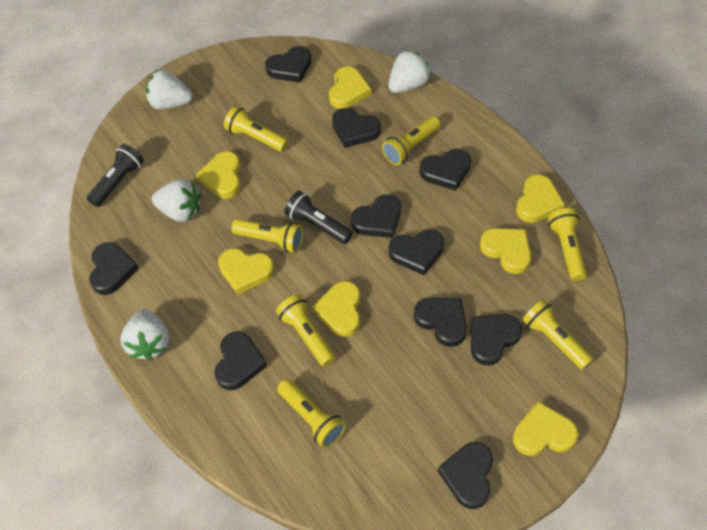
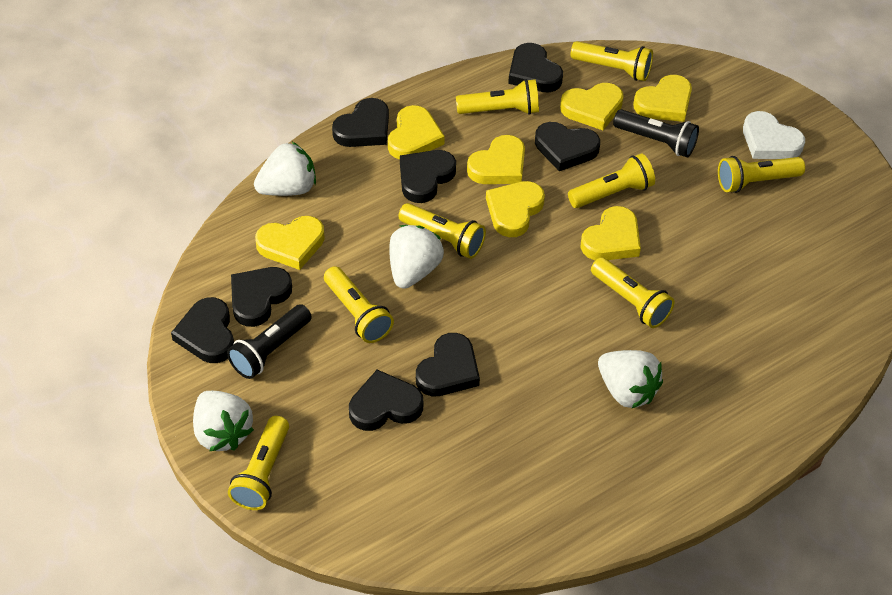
black heart: [89,242,139,295] [215,331,267,390] [265,46,312,83] [332,108,381,148] [351,194,401,238] [389,230,444,275] [414,298,467,347] [420,149,471,191] [438,442,493,509] [471,314,522,366] = 10 -> [171,297,234,363] [231,267,292,327] [332,98,389,147] [349,370,423,431] [400,150,456,203] [416,333,480,396] [508,43,563,93] [535,122,600,171] = 8
white heart: none = 0 -> [743,111,805,159] = 1
yellow flashlight: [224,106,289,152] [231,219,303,253] [276,294,336,367] [277,379,346,448] [382,116,441,165] [522,299,593,370] [548,208,587,281] = 7 -> [228,416,289,510] [324,266,394,343] [398,203,486,259] [456,79,539,115] [568,154,655,208] [570,41,653,81] [591,257,675,328] [718,156,805,193] = 8

